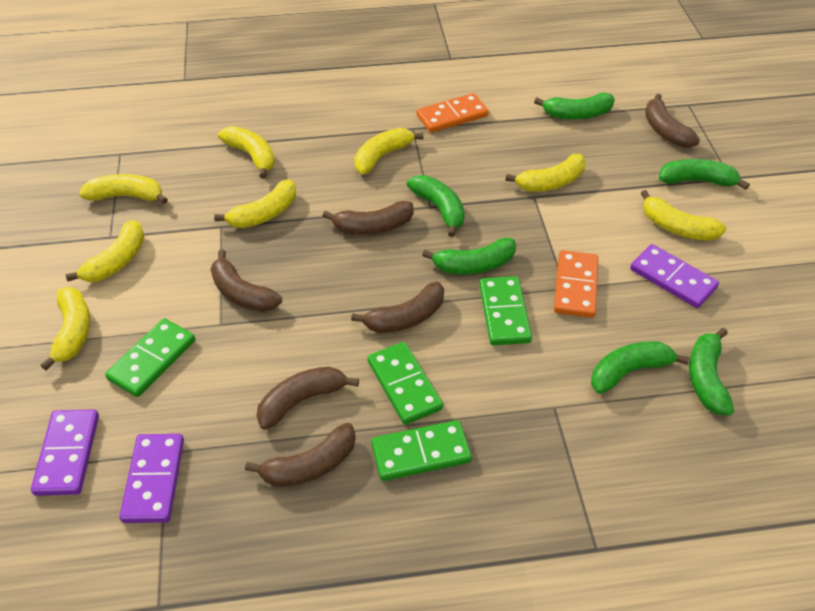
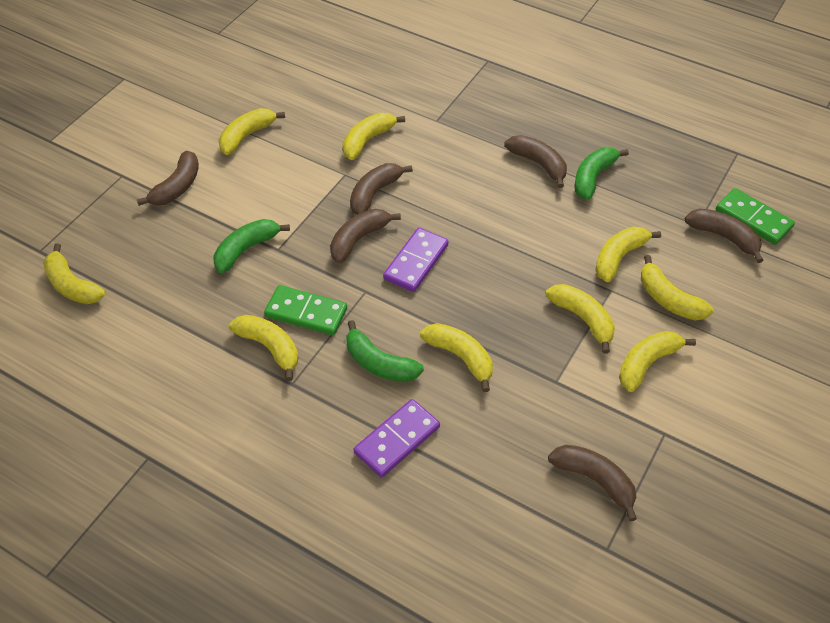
green banana: [407,175,465,237] [422,238,516,275] [534,93,615,119] [591,341,689,394] [659,159,750,190] [689,328,734,416] = 6 -> [213,219,290,273] [346,320,424,382] [574,147,629,200] = 3
green domino: [105,318,195,397] [367,342,443,425] [371,420,472,481] [479,276,532,345] = 4 -> [264,285,347,335] [716,188,795,245] = 2
orange domino: [416,93,489,133] [554,250,598,318] = 2 -> none = 0
purple domino: [31,409,99,496] [119,434,184,523] [630,244,719,308] = 3 -> [354,399,440,478] [383,228,448,292] = 2
yellow banana: [40,287,90,370] [66,220,144,282] [79,174,168,204] [214,179,296,228] [218,126,275,178] [354,128,424,174] [505,154,586,192] [641,190,727,241] = 8 -> [43,243,106,304] [218,108,285,155] [229,315,298,381] [342,113,405,160] [420,323,493,392] [545,284,615,354] [595,227,661,282] [619,331,696,392] [641,255,714,320] = 9

